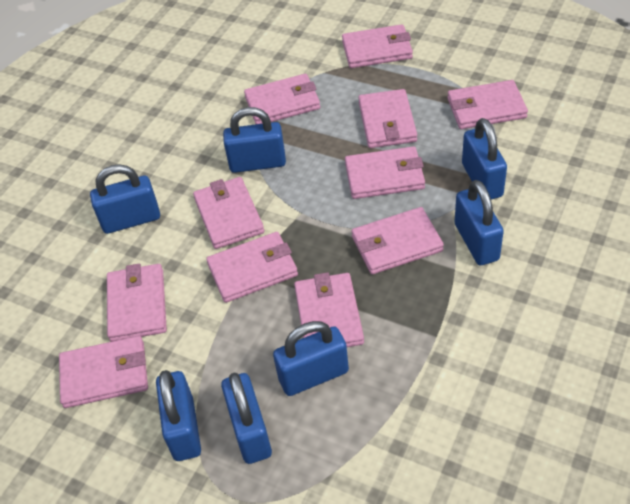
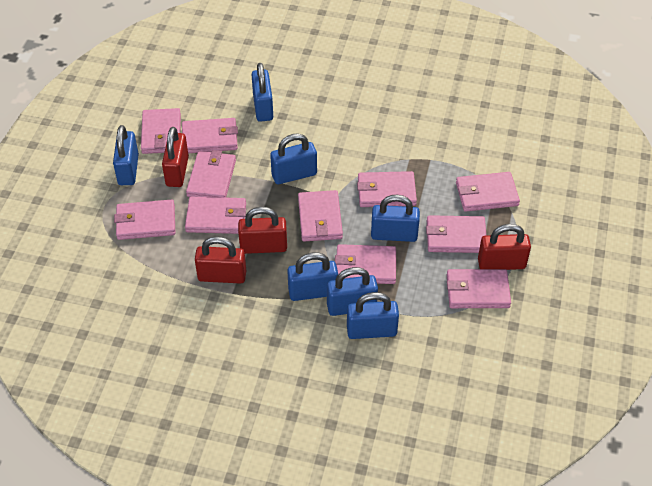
red padlock: none = 0 -> [162,127,189,187] [195,236,246,284] [238,207,287,254] [478,224,531,270] = 4

